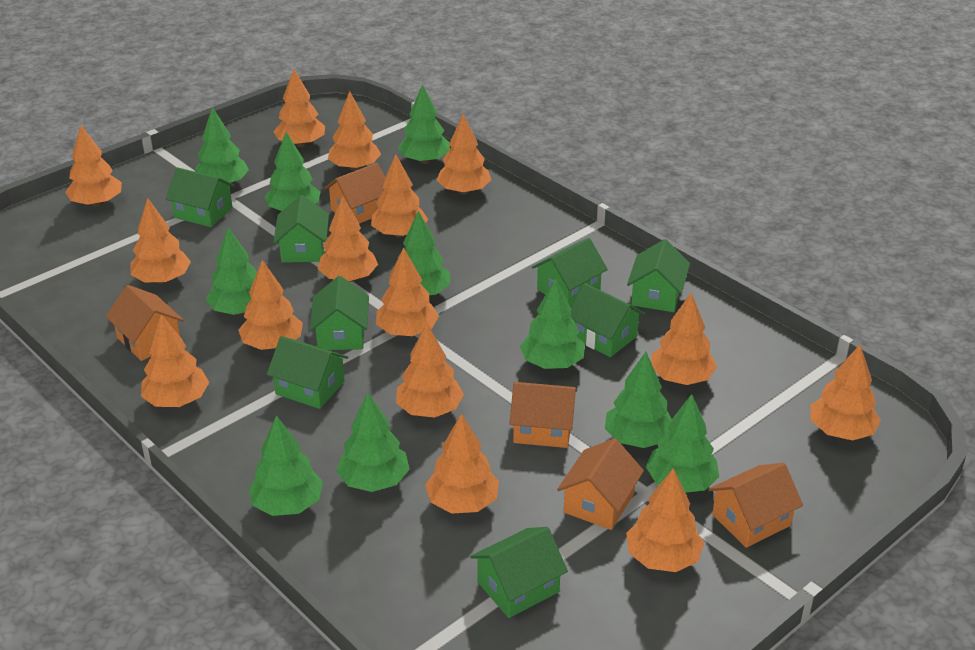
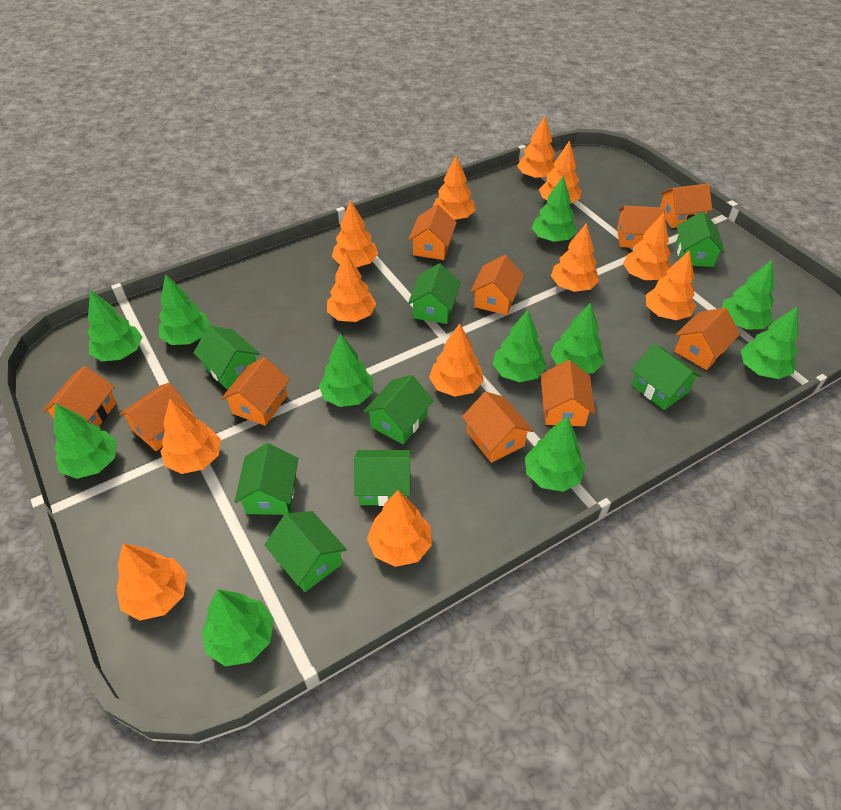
green tree: [195,107,249,183] [206,227,257,315] [248,415,323,516] [264,132,321,211] [336,393,410,492] [398,84,450,164] [398,211,450,295] [520,278,585,369] [605,352,672,448] [646,394,719,493] = 10 -> [53,403,117,479] [87,290,142,361] [159,274,211,345] [202,589,274,666] [319,333,374,407] [493,310,547,382] [525,416,586,492] [532,175,577,242] [550,303,604,374] [722,260,774,330] [740,307,799,379] = 11
orange house: [106,285,184,361] [324,163,385,224] [509,382,577,448] [557,438,644,530] [708,463,803,548] = 5 -> [42,366,117,426] [119,382,192,451] [221,357,290,426] [408,204,457,260] [462,392,533,463] [470,255,524,315] [541,360,595,426] [617,206,665,248] [660,183,712,228] [674,308,740,370] = 10
orange tree: [65,125,122,207] [130,198,191,284] [141,314,209,407] [238,260,303,350] [273,69,325,147] [318,196,378,282] [328,91,381,171] [371,154,428,238] [376,247,439,336] [396,323,464,418] [425,413,499,514] [437,114,491,195] [626,468,704,572] [651,293,717,385] [810,345,881,440] = 15 -> [117,543,187,621] [160,399,221,474] [327,252,376,322] [332,200,378,268] [367,490,432,567] [429,323,484,397] [433,155,476,220] [517,116,556,179] [539,140,581,204] [551,223,599,292] [623,213,670,280] [646,250,696,320] = 12

